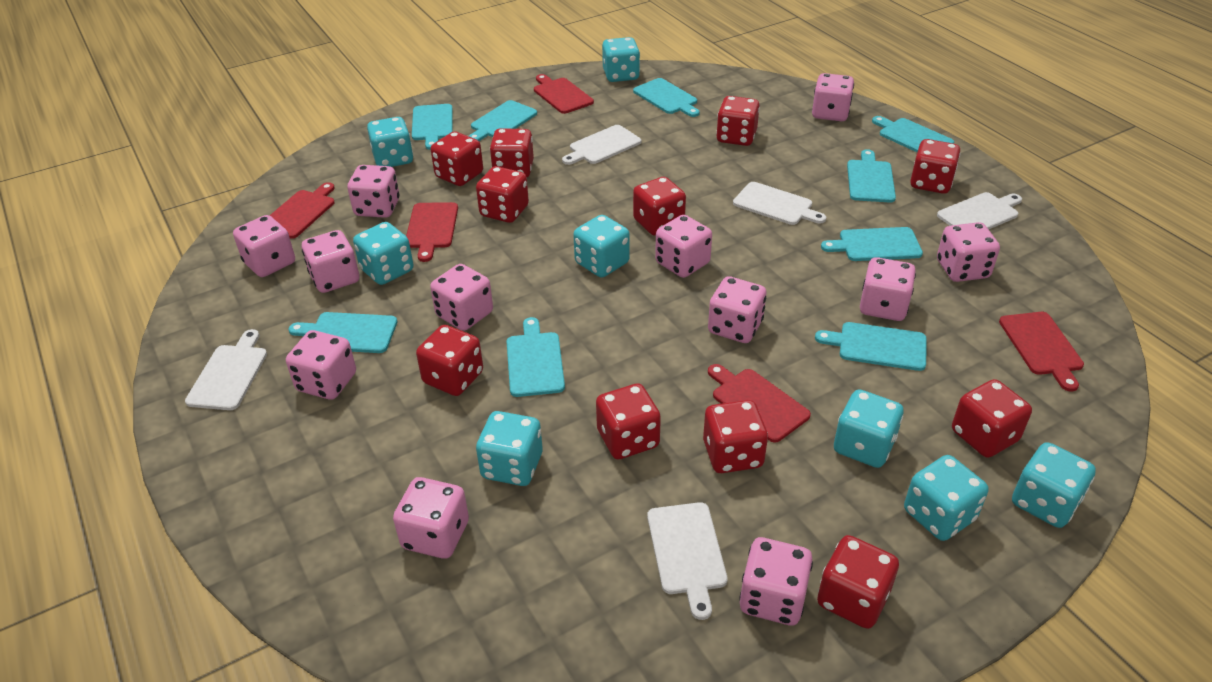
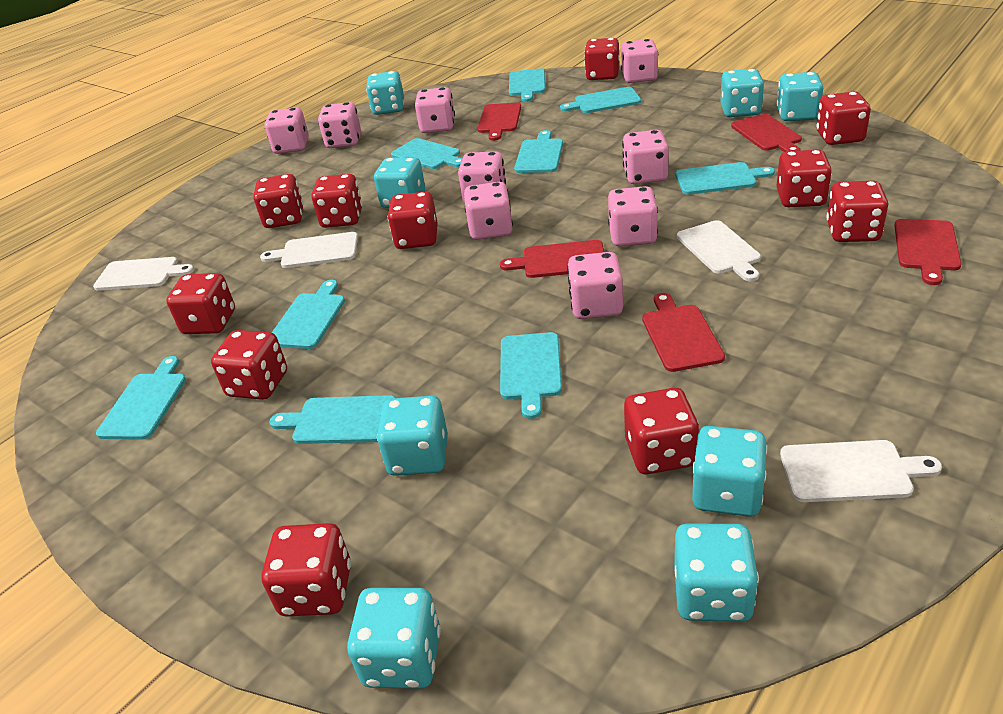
pink dice: [233,215,295,277] [286,330,356,400] [302,230,359,293] [347,165,399,218] [393,477,469,559] [430,264,493,331] [655,215,712,278] [708,276,766,343] [739,537,813,625] [812,73,854,121] [860,257,916,321] [937,222,1000,282] = 12 -> [265,107,309,154] [318,102,361,148] [415,87,455,133] [458,152,506,202] [464,182,513,240] [567,252,623,319] [608,186,658,246] [621,39,658,83] [622,130,669,184] = 9
white cutting board: [185,329,267,410] [562,125,641,165] [647,502,728,620] [733,182,826,225] [937,192,1022,229] = 5 -> [93,257,194,291] [260,232,358,268] [677,220,761,281] [780,440,942,502] = 4

